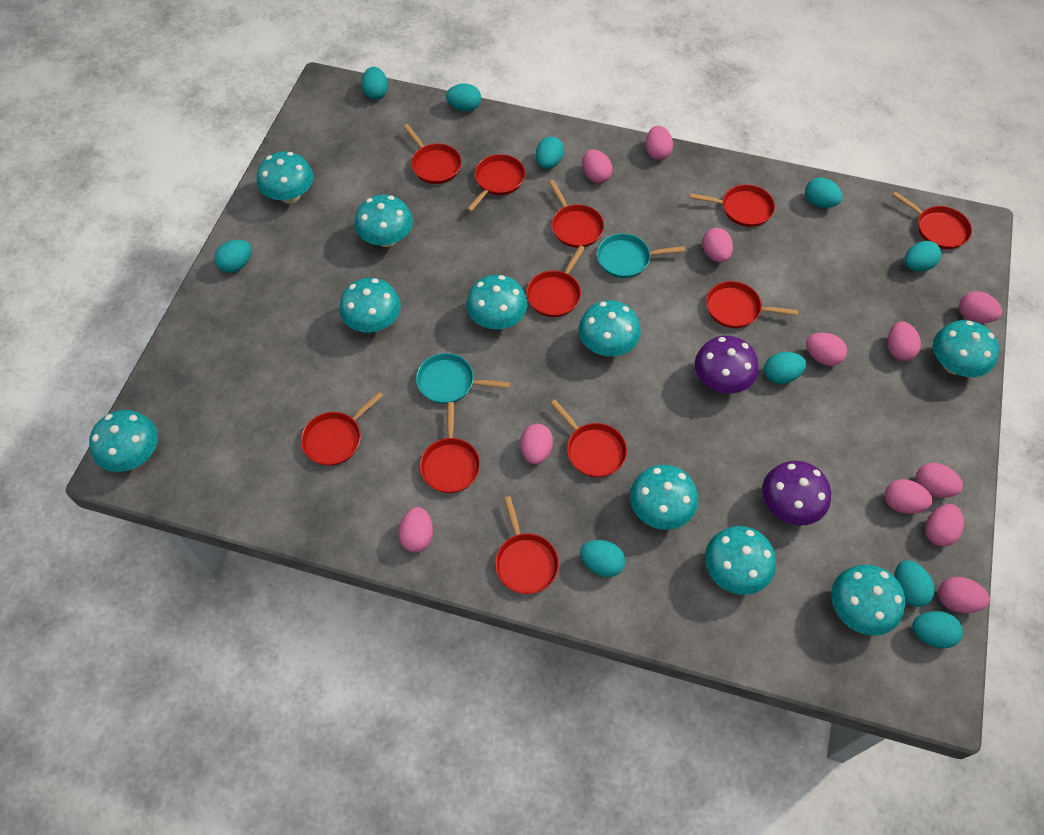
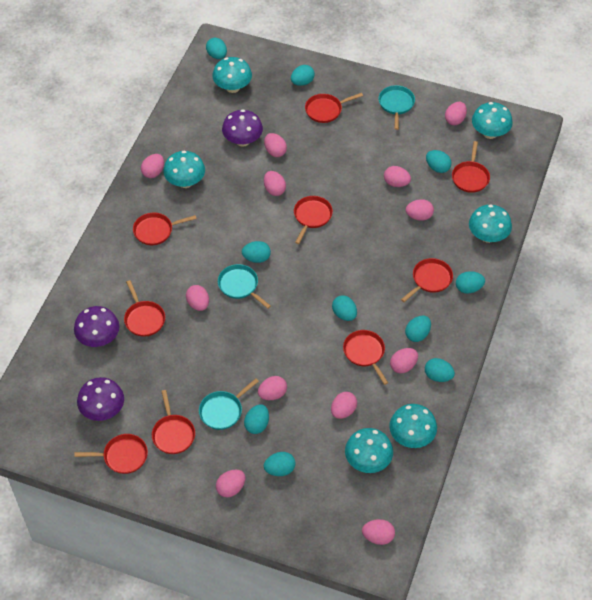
purple mushroom: [695,336,758,394] [762,461,831,526] = 2 -> [74,306,119,347] [77,377,124,421] [222,109,263,147] = 3
red pan: [301,392,383,466] [403,124,462,184] [420,402,480,493] [467,154,525,212] [495,496,559,594] [526,245,585,317] [548,180,604,248] [550,400,627,477] [690,184,775,227] [706,281,799,328] [892,191,972,249] = 11 -> [74,434,148,474] [124,280,165,337] [133,213,197,245] [152,390,195,454] [294,196,333,244] [305,93,363,123] [343,330,388,385] [401,258,453,302] [452,141,490,193] = 9
turquoise mushroom: [89,410,158,472] [257,151,314,203] [339,278,401,333] [355,195,413,247] [466,275,527,329] [579,300,641,356] [630,465,698,530] [705,526,776,595] [831,565,905,636] [933,320,999,377] = 10 -> [163,151,205,188] [212,57,252,93] [345,428,393,473] [389,404,437,448] [469,204,512,243] [472,102,513,139] = 6
turquoise pan: [416,353,510,404] [597,233,685,278] = 2 -> [199,378,259,430] [218,264,271,309] [378,85,415,130] = 3

